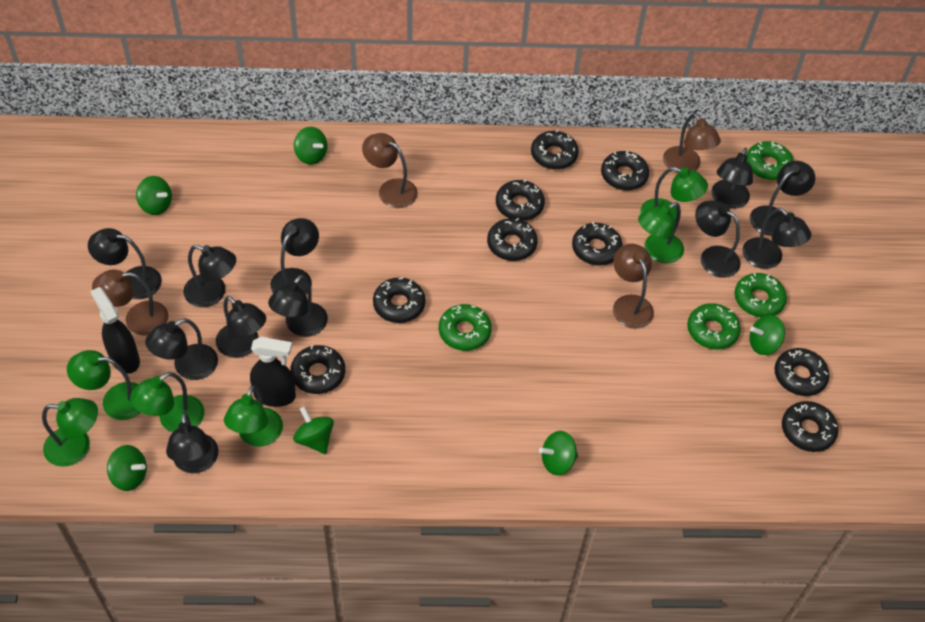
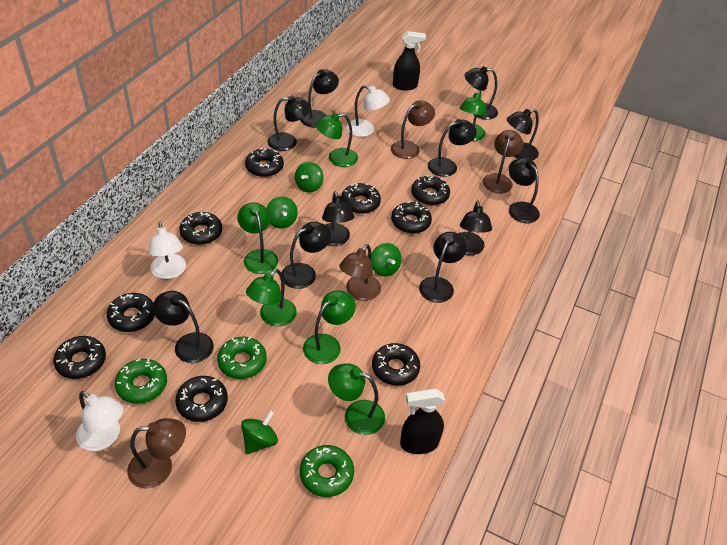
green donut: [439,304,492,351] [687,303,741,350] [734,273,787,317] [746,141,794,180] = 4 -> [115,359,167,404] [217,337,267,379] [300,445,354,497] = 3
green spinning top: [107,445,147,491] [136,176,172,215] [293,406,334,454] [294,127,327,165] [539,431,578,475] [749,315,785,355] = 6 -> [241,410,278,454] [266,196,298,229] [295,162,324,193] [371,243,402,276] = 4
white lamp: none = 0 -> [76,391,124,451] [148,222,186,279] [346,85,390,137] = 3

